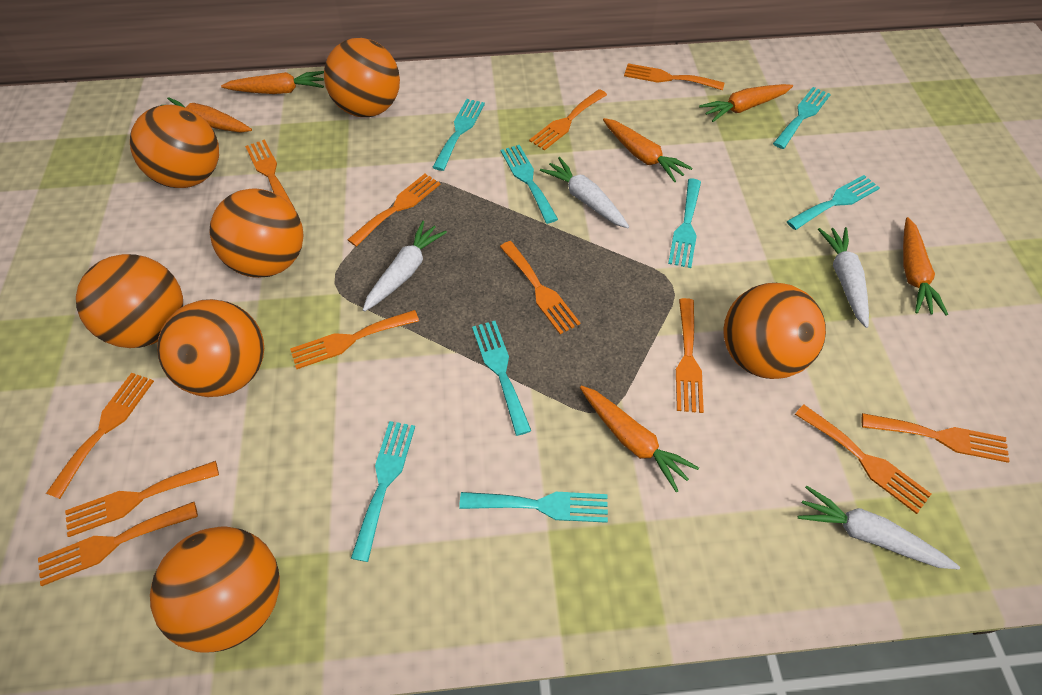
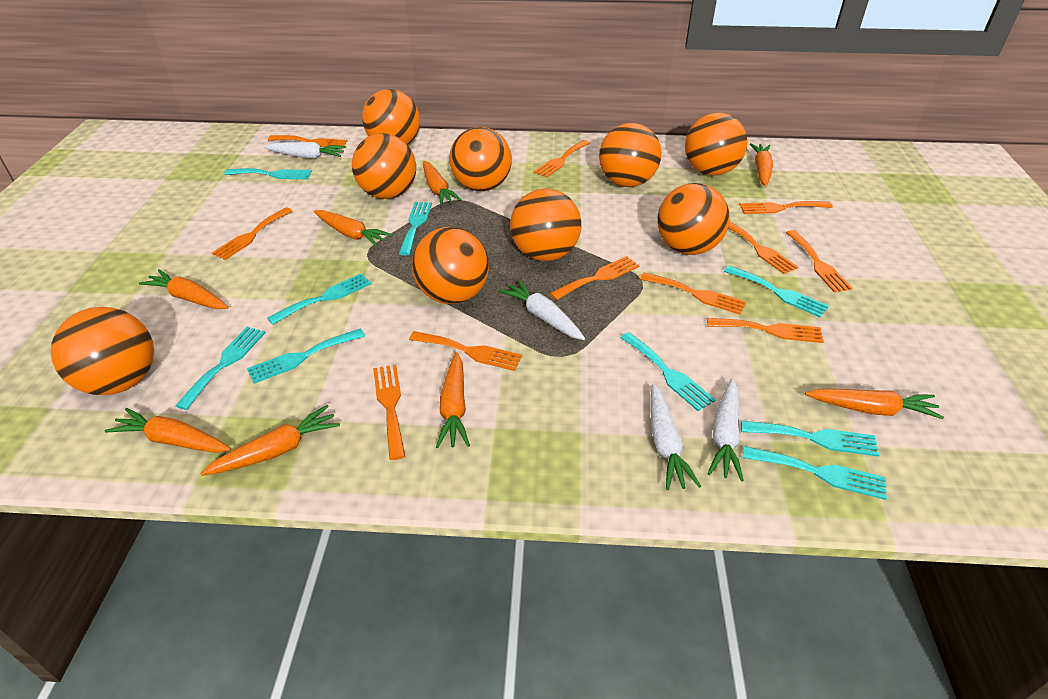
orange ball: [76,254,183,348] [130,105,219,188] [150,527,280,653] [157,299,264,397] [209,188,303,278] [324,38,400,117] [723,283,826,379] = 7 -> [51,307,154,395] [352,133,416,199] [362,89,420,145] [412,227,489,304] [449,127,512,192] [510,188,581,261] [599,123,662,187] [657,183,730,255] [685,113,747,175] = 9
orange carrot: [167,97,252,133] [221,71,324,94] [580,385,699,492] [603,118,692,182] [699,84,793,122] [903,217,948,315] = 6 -> [105,408,231,453] [139,269,229,309] [200,405,340,476] [314,210,393,247] [423,161,462,206] [436,352,470,448] [750,143,773,186] [805,389,944,419] = 8
orange fork: [38,502,198,586] [46,373,154,499] [65,461,219,537] [245,139,295,209] [290,310,419,369] [348,174,440,247] [500,241,580,334] [529,89,607,151] [624,63,724,90] [676,298,704,413] [795,404,931,514] [862,413,1010,463] = 12 -> [212,207,293,260] [268,135,347,147] [373,364,406,460] [409,331,522,371] [534,140,590,177] [550,256,640,300] [640,272,746,314] [707,318,824,343] [728,222,798,274] [739,201,833,214] [786,230,852,292] = 11
turquoise fork: [351,421,415,562] [433,99,485,171] [459,492,608,523] [472,321,531,436] [501,145,558,224] [668,179,701,268] [773,87,831,149] [787,175,880,230] = 8 -> [175,327,266,410] [224,168,312,179] [247,329,365,384] [267,274,372,325] [399,202,432,256] [620,332,715,411] [724,265,829,317] [741,421,880,457] [743,446,887,500] = 9

